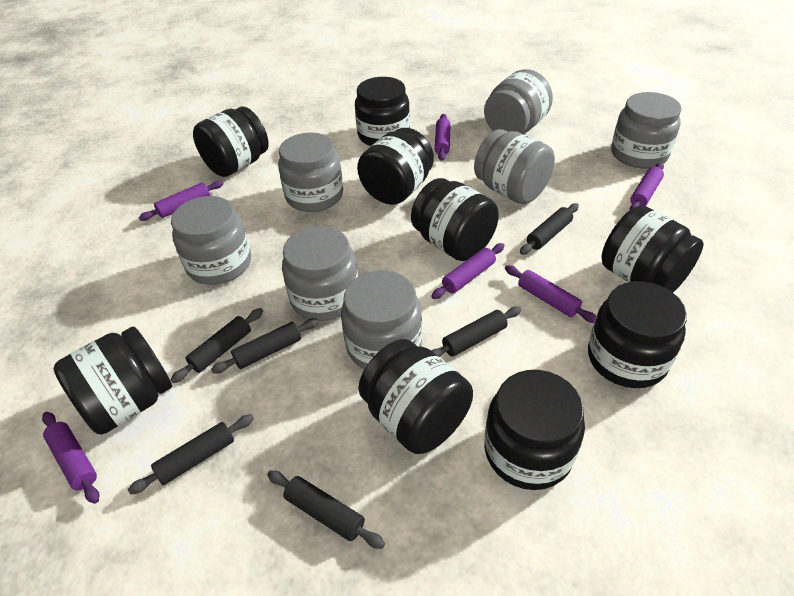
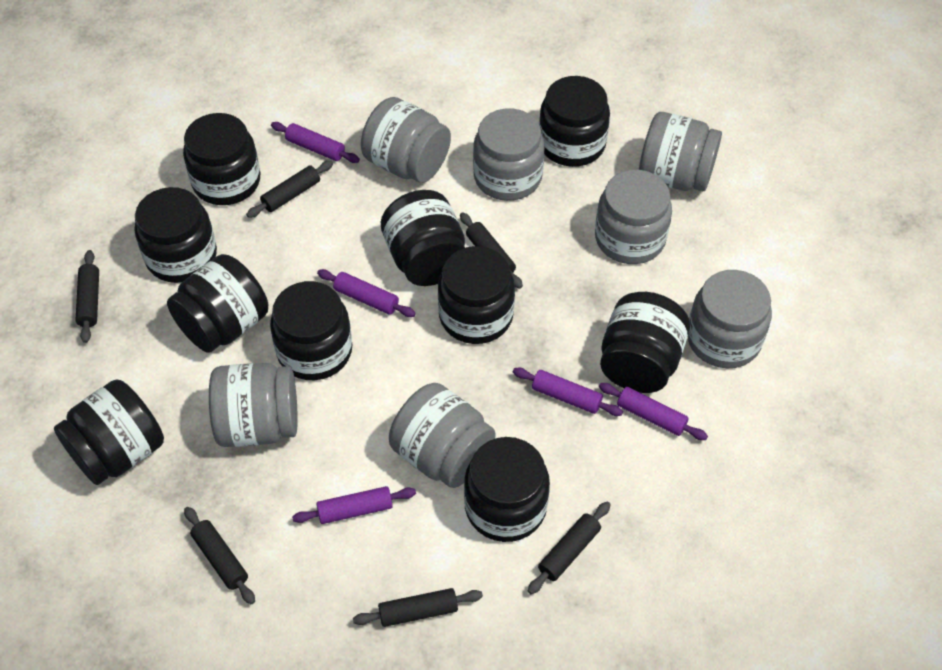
black jar: [54,326,172,435] [193,106,269,177] [355,77,410,146] [357,128,434,205] [358,339,473,454] [411,178,499,261] [484,370,585,490] [588,281,687,388] [601,206,704,292] = 9 -> [54,380,164,485] [135,187,217,283] [167,254,268,353] [183,113,260,205] [270,281,352,380] [381,190,465,286] [438,246,515,344] [464,437,550,542] [539,76,610,167] [600,292,690,393] = 10
purple rolling pin: [42,412,99,504] [139,180,224,221] [431,243,505,299] [435,114,451,161] [505,265,597,323] [630,162,664,210] = 6 -> [271,122,360,163] [292,486,416,524] [317,269,416,317] [513,367,623,416] [599,383,708,440] = 5

